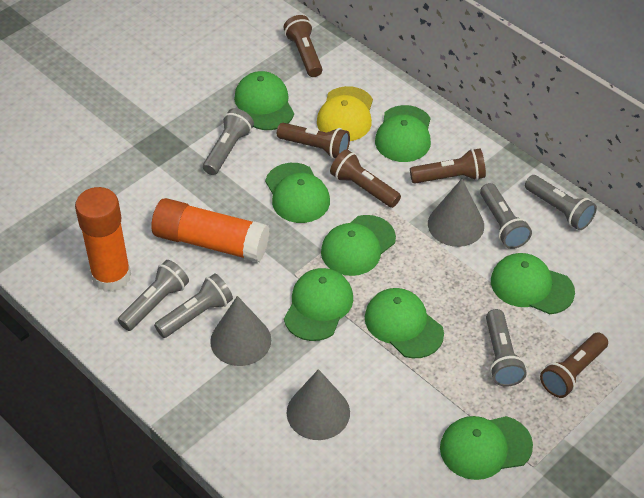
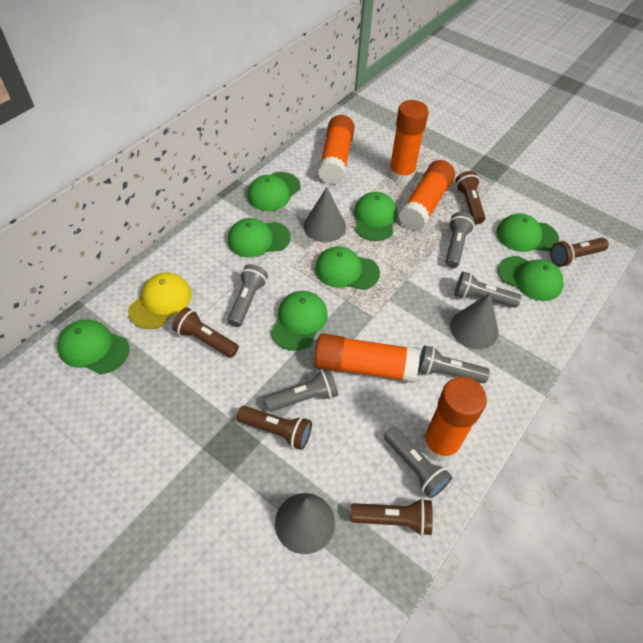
orange glue stick: [75,187,131,292] [151,198,269,262] = 2 -> [314,334,420,383] [318,115,355,185] [388,100,429,183] [399,160,455,231] [422,377,487,462] = 5

